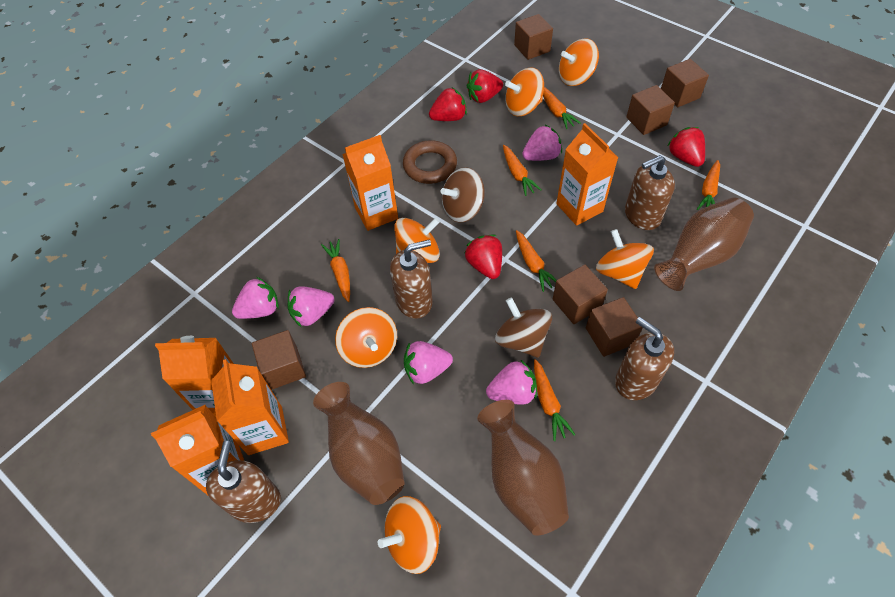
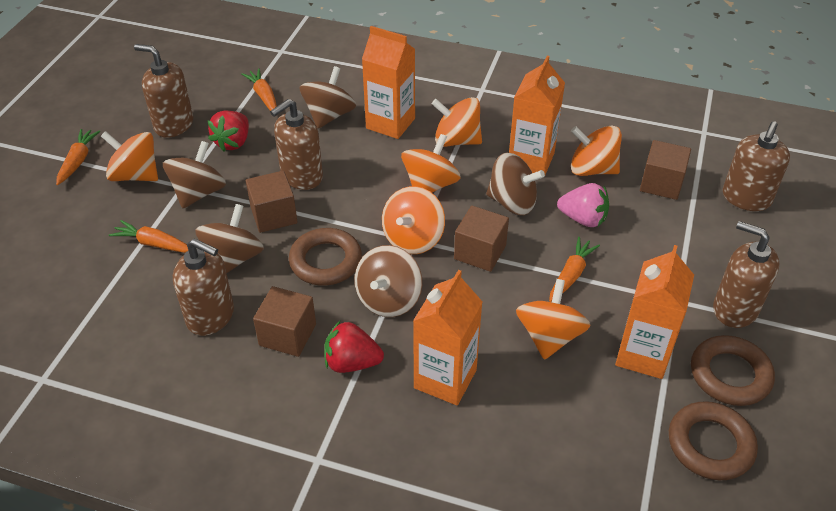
brown cube: [252,330,306,390] [514,14,553,60] [553,265,608,324] [586,297,643,357] [626,85,675,135] [661,59,709,107] = 6 -> [246,171,297,233] [253,286,316,357] [454,206,509,272] [640,140,691,200] = 4
brown ring: [403,140,457,184] = 1 -> [289,228,362,286] [669,401,758,480] [691,335,775,406] = 3
brown soap dispenser: [206,441,281,523] [390,240,433,319] [615,317,674,400] [625,155,675,230] = 4 -> [134,44,193,138] [173,238,234,336] [270,99,323,190] [713,221,780,328] [723,121,790,211] = 5
brown spinning top: [440,167,485,223] [495,298,552,358] = 2 -> [163,141,226,209] [195,204,264,273] [300,66,356,129] [355,245,422,317] [486,152,545,215] = 5
brown vase: [313,382,405,505] [477,400,569,536] [654,197,754,291] = 3 -> none = 0
orange carrot: [321,239,350,302] [503,145,542,196] [516,230,556,292] [534,359,576,441] [543,87,581,129] [697,160,720,210] = 6 -> [56,129,100,185] [109,220,188,253] [241,68,277,111] [549,237,600,302] = 4
orange carton: [151,405,244,495] [155,336,234,416] [211,359,289,455] [342,135,398,231] [556,123,618,226] = 5 -> [362,26,415,139] [413,270,483,405] [509,56,565,175] [615,245,694,379] = 4
pink strawberry: [232,277,279,319] [288,286,334,328] [404,341,453,384] [486,360,537,405] [522,125,562,161] = 5 -> [557,183,609,227] = 1
red strawberry: [429,87,467,121] [465,235,502,279] [466,69,503,103] [667,127,705,167] = 4 -> [208,110,249,152] [324,321,384,373] = 2

